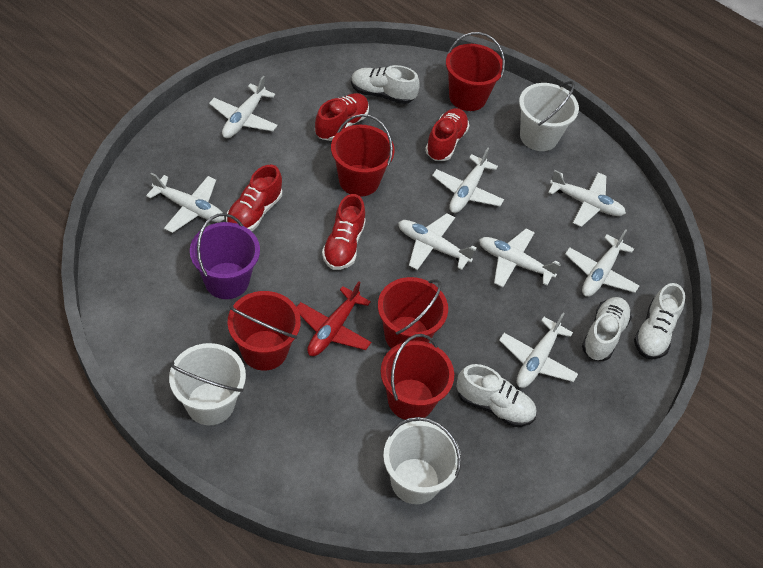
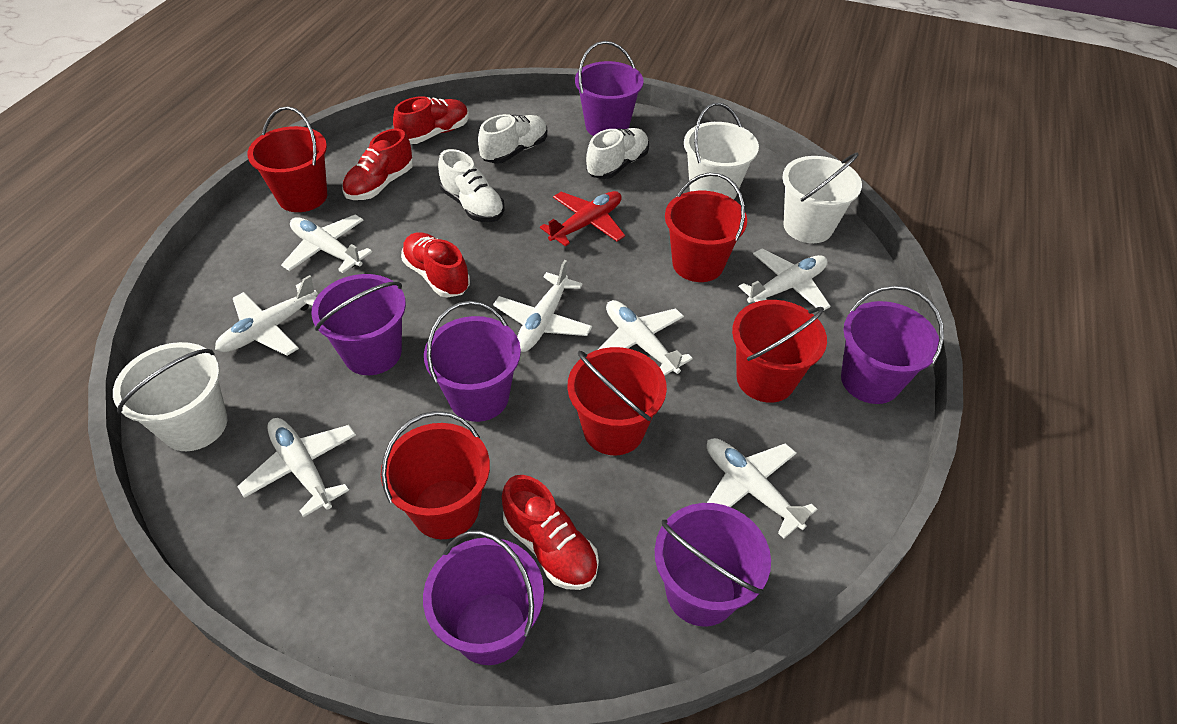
purple bucket: [190,213,260,299] = 1 -> [311,274,406,375] [423,531,544,665] [424,301,521,422] [575,41,643,136] [655,503,771,626] [841,286,944,404] = 6
white plane: [146,173,225,233] [209,76,278,138] [398,213,477,270] [432,148,504,213] [479,229,560,287] [499,313,578,388] [548,170,626,227] [565,229,640,297] = 8 -> [215,275,318,356] [237,418,356,517] [281,215,372,273] [493,260,592,352] [598,300,693,376] [707,438,817,539] [739,249,831,310] = 7
white shoe: [351,65,420,104] [456,364,536,427] [582,297,632,361] [634,283,685,359] = 4 -> [438,149,505,222] [478,114,547,164] [586,128,649,179] = 3

